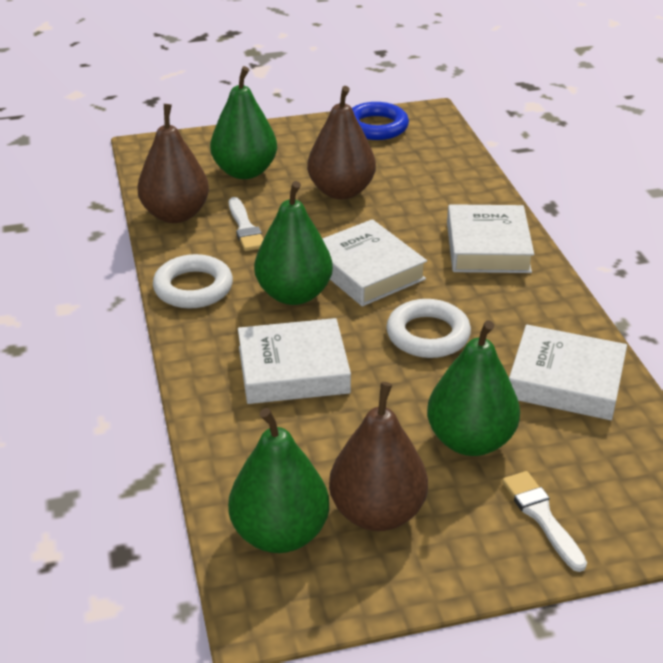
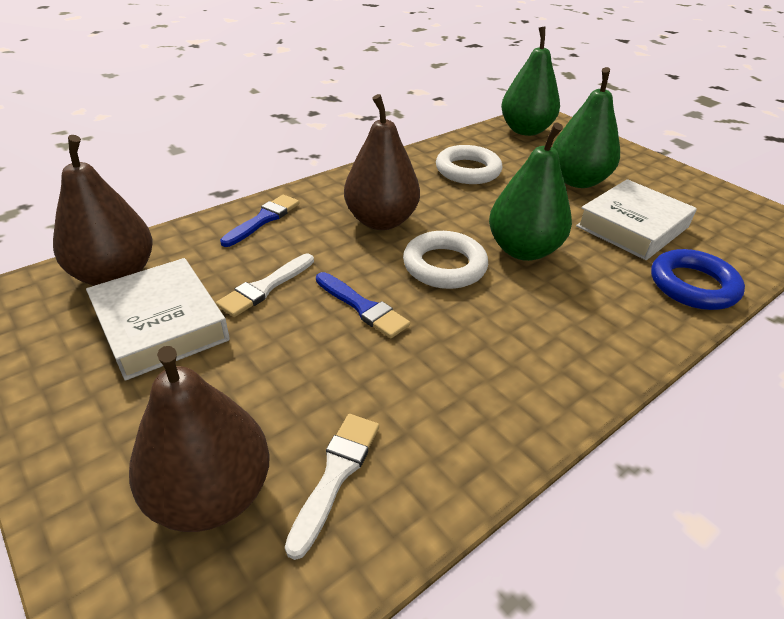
blue brush: none = 0 -> [220,195,300,247] [316,272,410,338] = 2
green pear: [210,66,277,179] [228,408,329,553] [254,181,333,305] [427,320,520,456] = 4 -> [489,123,572,261] [501,26,560,136] [552,67,620,188] = 3
white book: [238,318,351,404] [322,219,427,306] [447,204,534,273] [509,324,627,420] = 4 -> [86,258,230,381] [576,179,697,260] = 2

